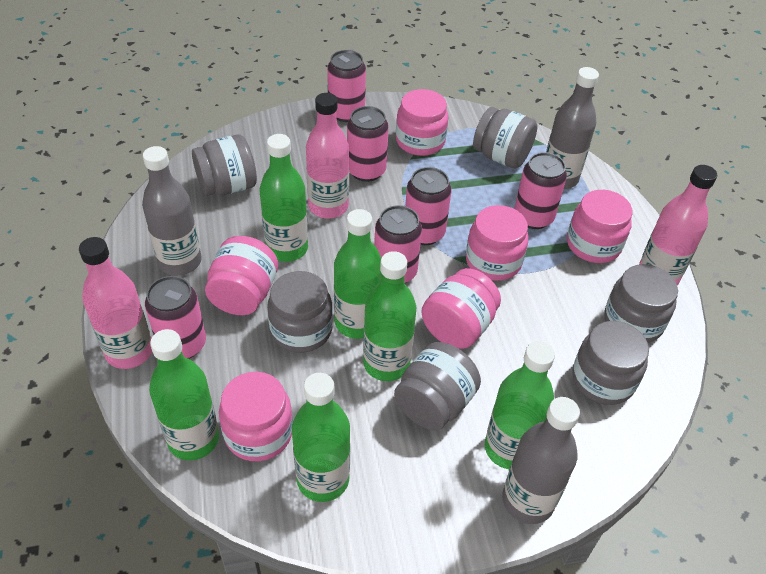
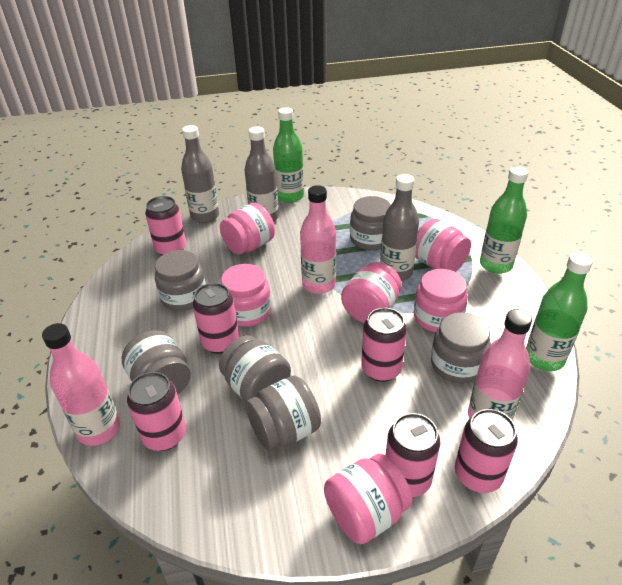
green bottle: [149,329,219,460] [260,134,308,262] [292,373,350,502] [334,209,382,339] [363,251,416,381] [485,341,555,469] = 6 -> [273,107,304,203] [480,167,528,274] [526,252,593,371] = 3

